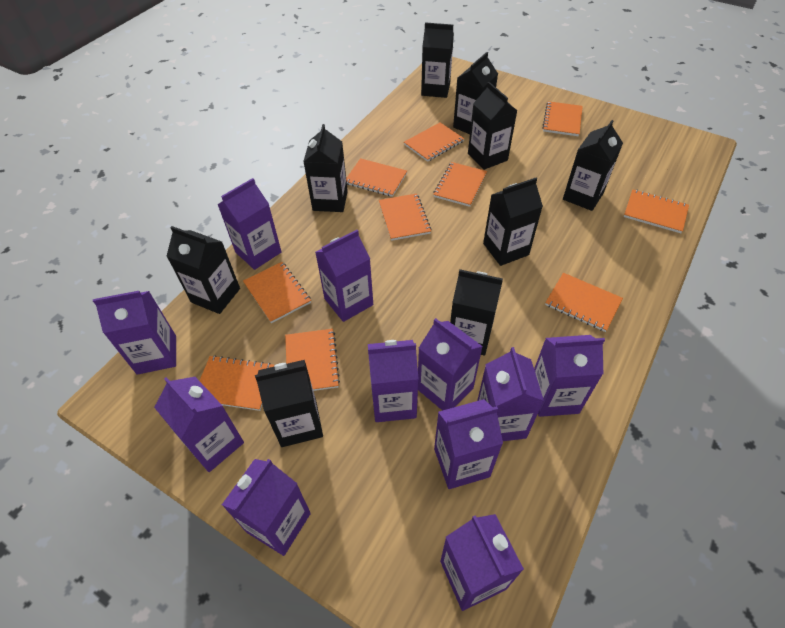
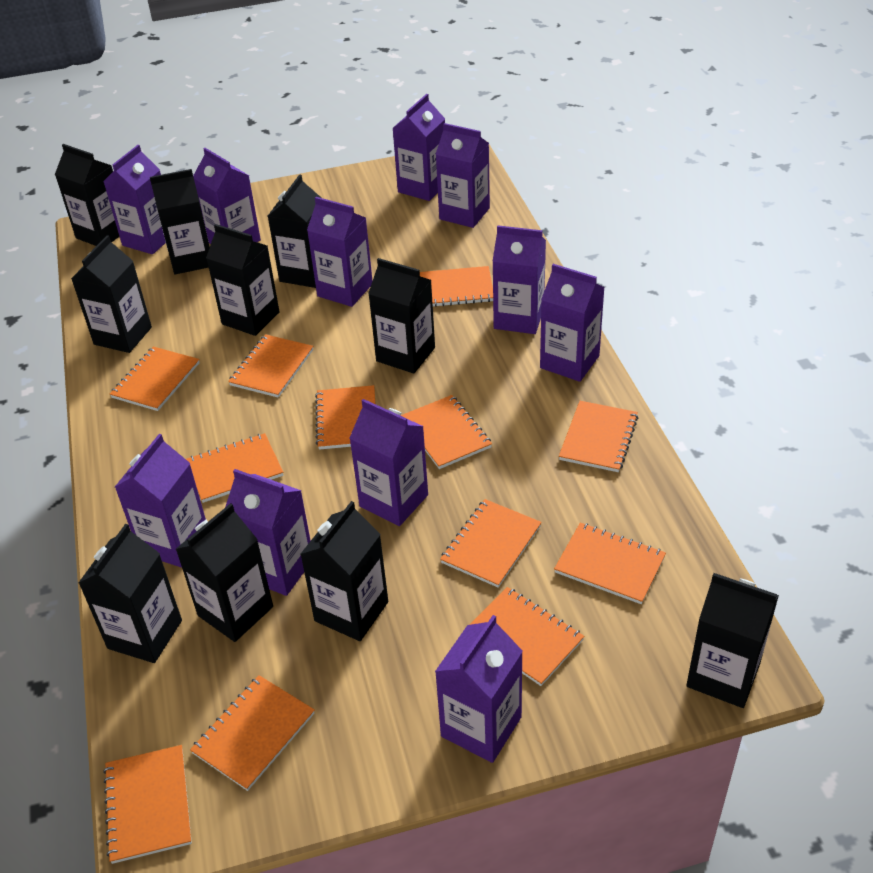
black carton: [166,226,240,314] [255,360,323,447] [303,124,348,212] [421,22,454,98] [450,269,503,355] [453,52,498,134] [468,82,517,170] [483,178,543,266] [563,120,623,211] = 9 -> [55,144,120,246] [71,235,152,353] [79,524,182,663] [150,169,210,274] [176,503,273,642] [206,224,279,336] [268,174,321,288] [301,501,388,641] [368,258,435,373] [686,573,779,708] = 10
orange notebook: [199,355,274,411] [243,262,311,323] [285,329,340,391] [346,158,407,197] [379,193,431,241] [404,122,464,162] [433,162,487,207] [542,101,583,136] [545,273,623,332] [624,190,689,233] = 10 -> [103,745,192,864] [110,346,200,411] [186,433,283,503] [190,675,315,791] [228,334,313,398] [315,385,375,450] [401,395,492,469] [420,266,493,307] [440,499,542,588] [470,587,584,686] [554,523,666,604] [559,401,638,472] = 12

